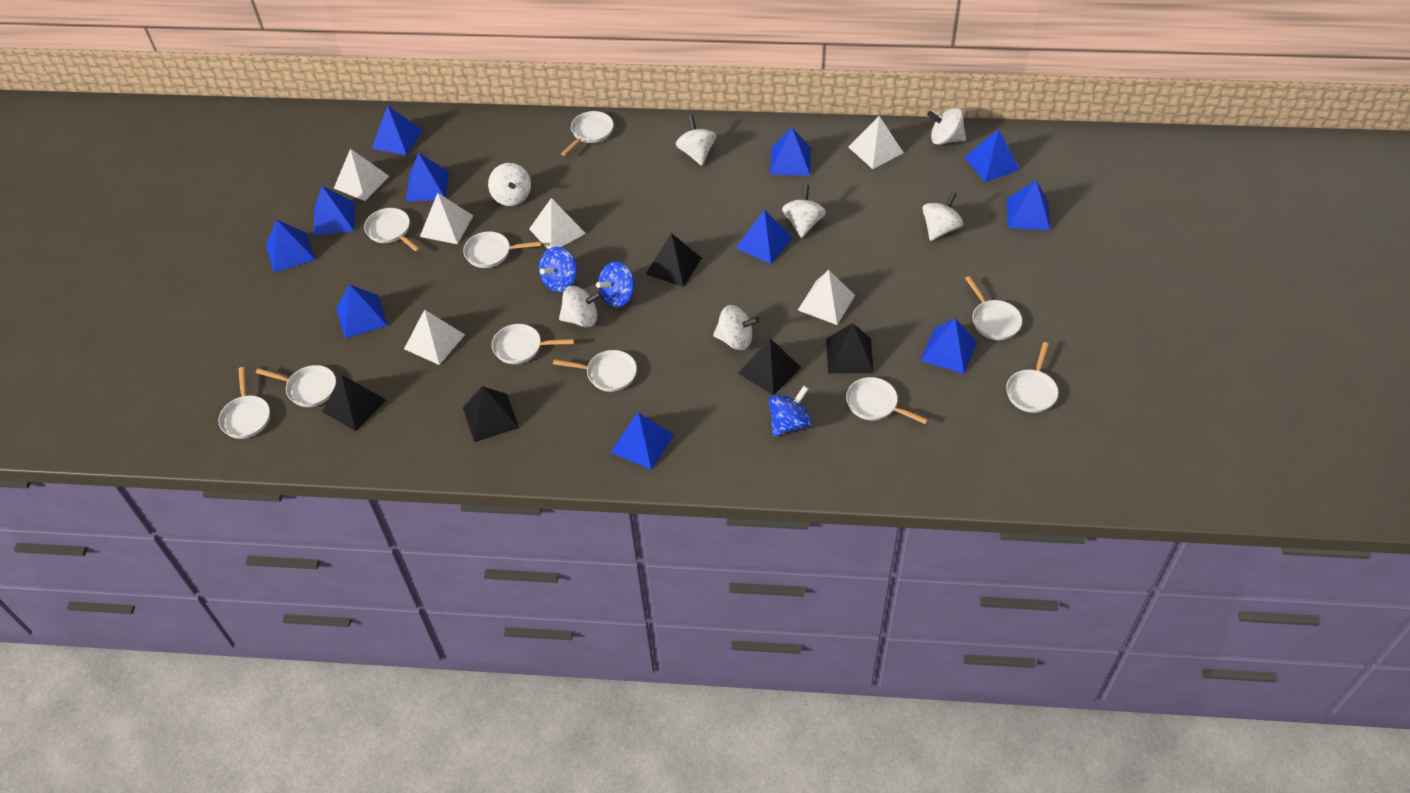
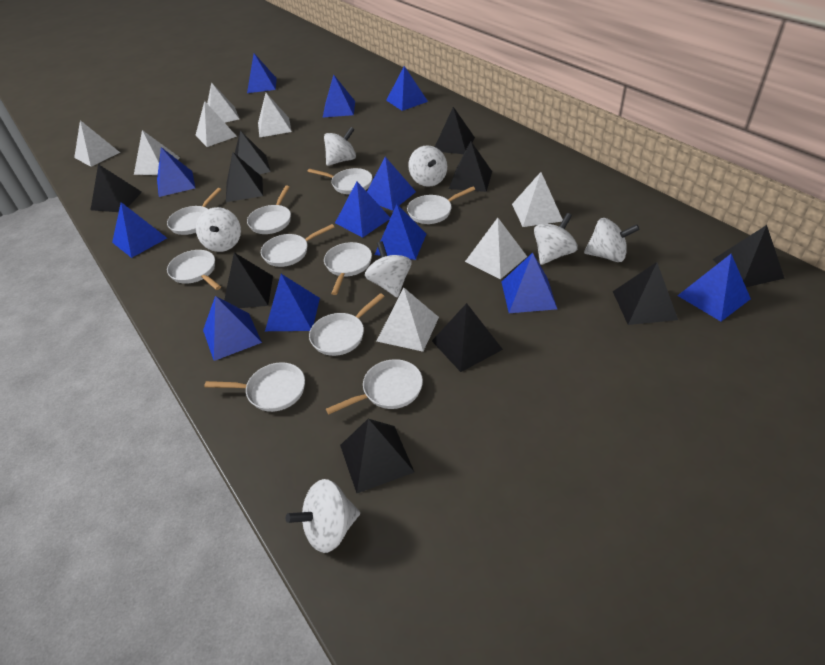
black pyramid: [322,375,386,431] [463,386,519,442] [646,233,702,287] [738,338,801,395] [826,323,874,374] = 5 -> [91,164,142,212] [224,252,273,308] [226,152,263,202] [235,130,271,174] [340,419,414,493] [432,303,503,372] [435,107,475,154] [449,141,492,192] [613,262,678,325] [713,225,785,287] = 10
blue pyramid: [266,219,315,273] [313,186,355,236] [337,284,388,338] [372,105,423,155] [406,153,449,201] [610,412,674,470] [736,209,792,264] [770,127,811,176] [921,318,977,374] [964,129,1020,182] [1007,180,1050,231] = 11 -> [112,202,167,258] [157,147,195,197] [203,296,262,361] [247,53,277,93] [265,274,320,331] [323,74,355,117] [335,181,390,238] [367,157,416,211] [375,204,426,260] [386,66,428,111] [501,253,557,313] [677,254,751,321] = 12
blue spinning top: [539,247,577,292] [596,262,635,308] [769,386,812,437] = 3 -> none = 0
white pyramid: [334,149,389,201] [404,309,465,365] [420,193,473,244] [529,198,586,249] [798,270,855,325] [849,116,903,169] = 6 -> [74,120,120,167] [134,130,180,175] [195,101,237,147] [207,82,239,123] [258,93,292,138] [377,288,439,352] [465,218,527,279] [512,172,563,227] = 8

